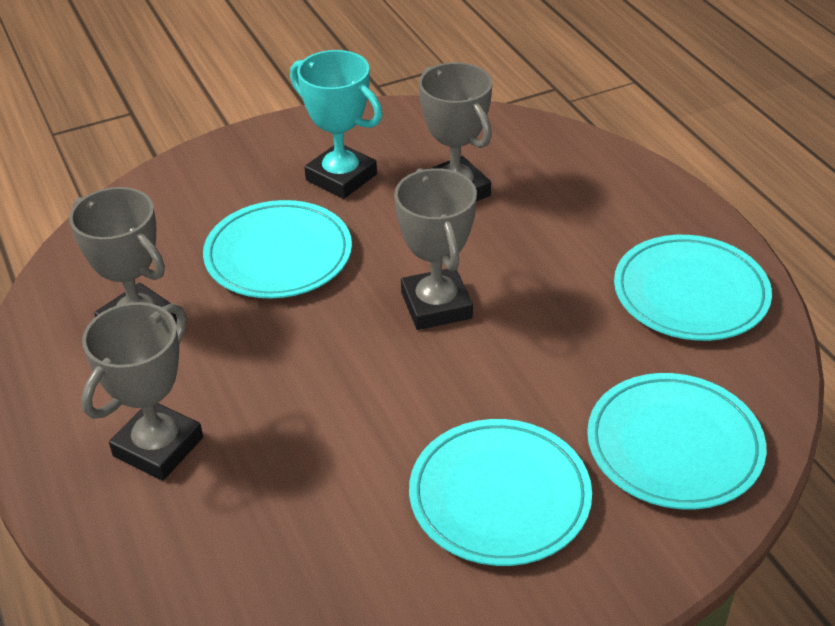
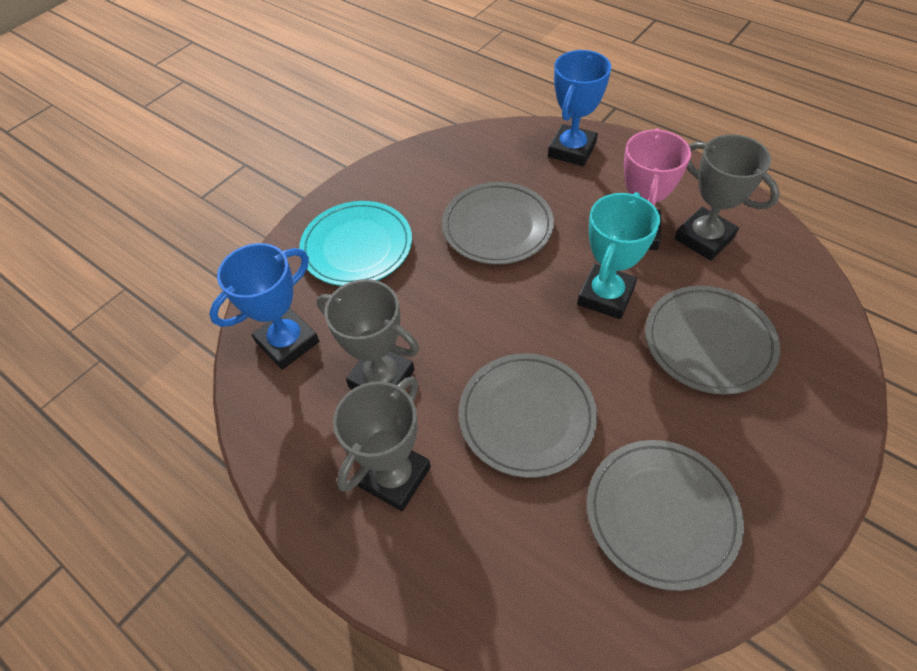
blue trophy: none = 0 -> [209,243,319,370] [548,50,611,166] = 2
grey plate: none = 0 -> [442,182,554,265] [459,353,597,478] [587,440,744,591] [645,286,780,395] = 4
grey trophy: [69,187,177,324] [81,302,203,481] [394,168,477,330] [419,62,492,201] = 4 -> [317,279,419,389] [333,376,431,511] [674,134,780,261] = 3
pink trophy: none = 0 -> [624,128,691,250] = 1
turquoise plate: [203,200,352,298] [409,419,592,566] [587,373,766,510] [614,235,772,341] = 4 -> [299,201,412,286] = 1

